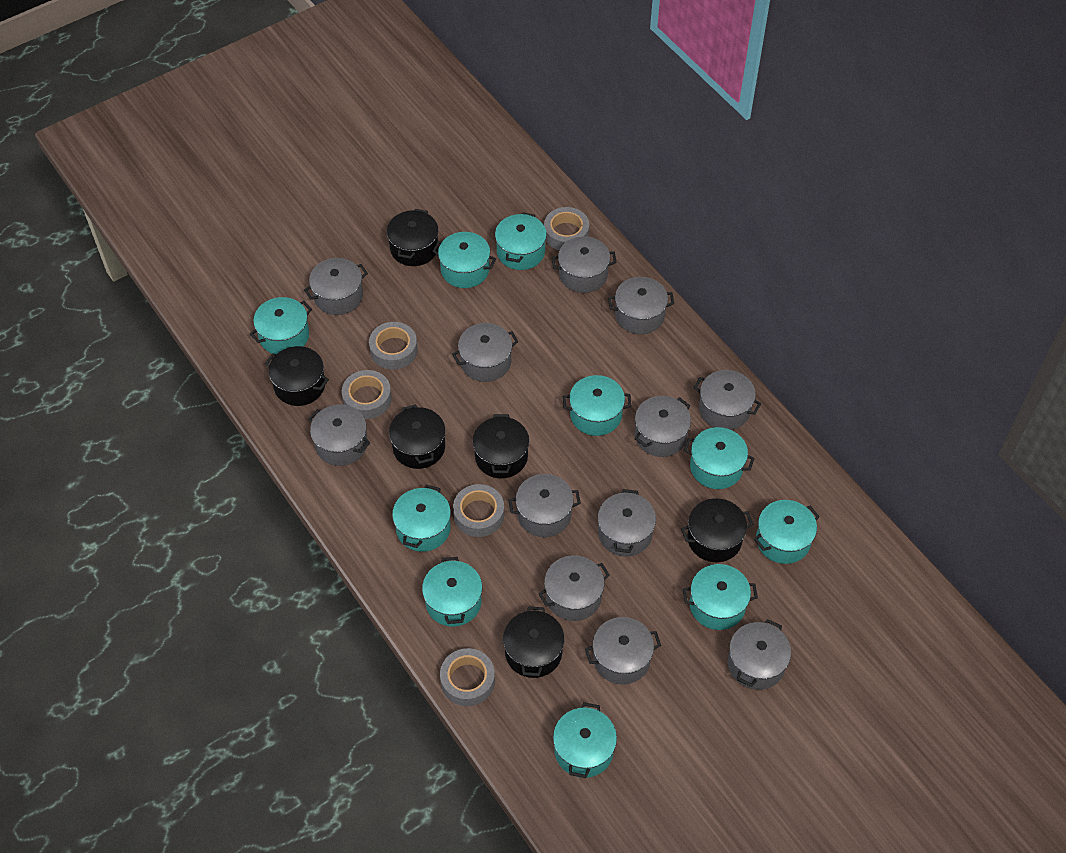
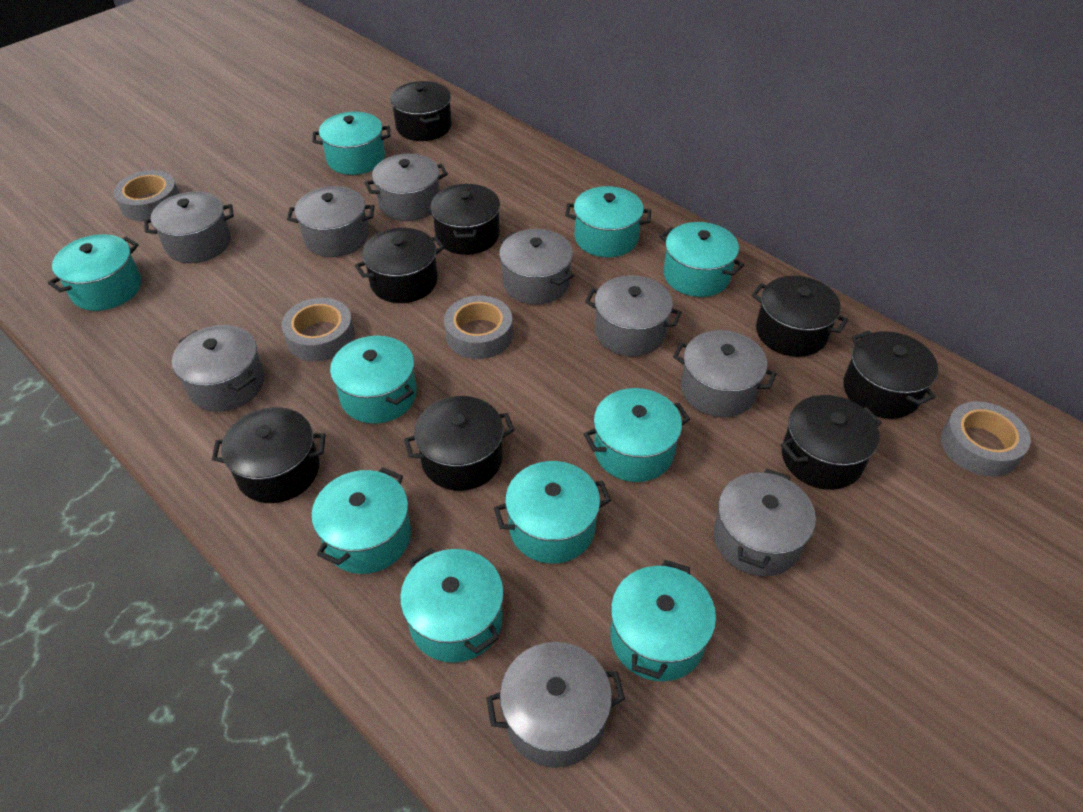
black pot: [265,346,329,406] [387,209,438,266] [389,404,445,469] [473,414,529,478] [503,606,564,678] [681,498,753,562] = 6 -> [212,407,326,503] [355,228,445,303] [390,81,452,141] [404,396,514,491] [430,184,500,255] [752,276,848,357] [781,395,882,490] [843,331,938,419] = 8
grey pot: [304,258,368,315] [308,404,370,466] [452,323,518,382] [509,474,581,537] [539,555,610,621] [552,236,617,293] [585,617,661,684] [598,489,656,556] [608,277,674,334] [634,396,691,457] [694,370,761,430] [728,619,791,690] = 12 -> [144,191,234,263] [172,325,264,412] [287,186,374,257] [365,154,448,221] [486,642,625,768] [499,229,574,305] [585,275,682,356] [673,330,776,417] [714,469,816,577] = 9
grey tape: [342,370,392,419] [369,322,418,370] [440,648,495,706] [453,484,504,537] [544,207,589,250] = 5 -> [114,170,179,221] [282,298,355,361] [444,296,513,359] [941,401,1031,477] = 4

